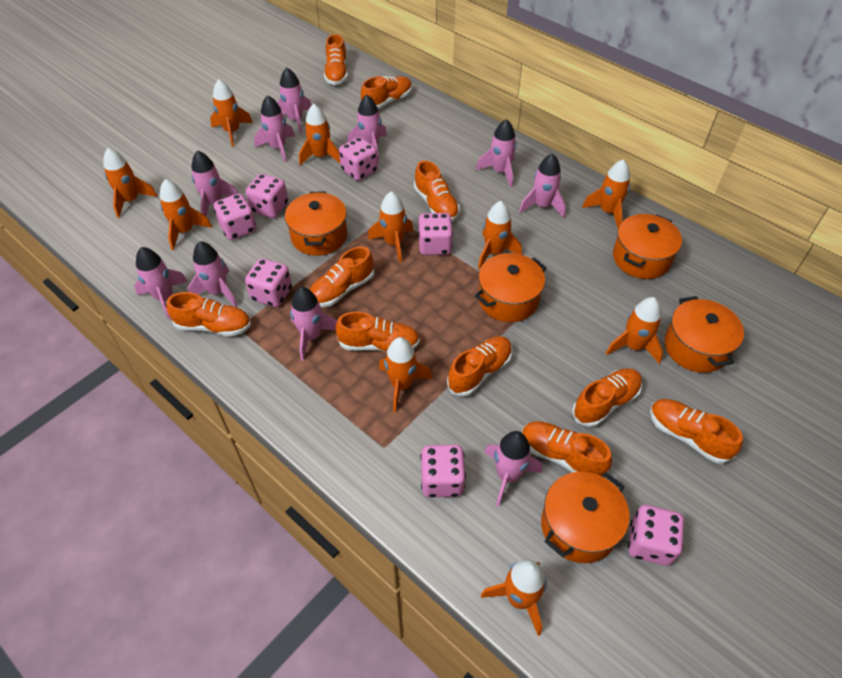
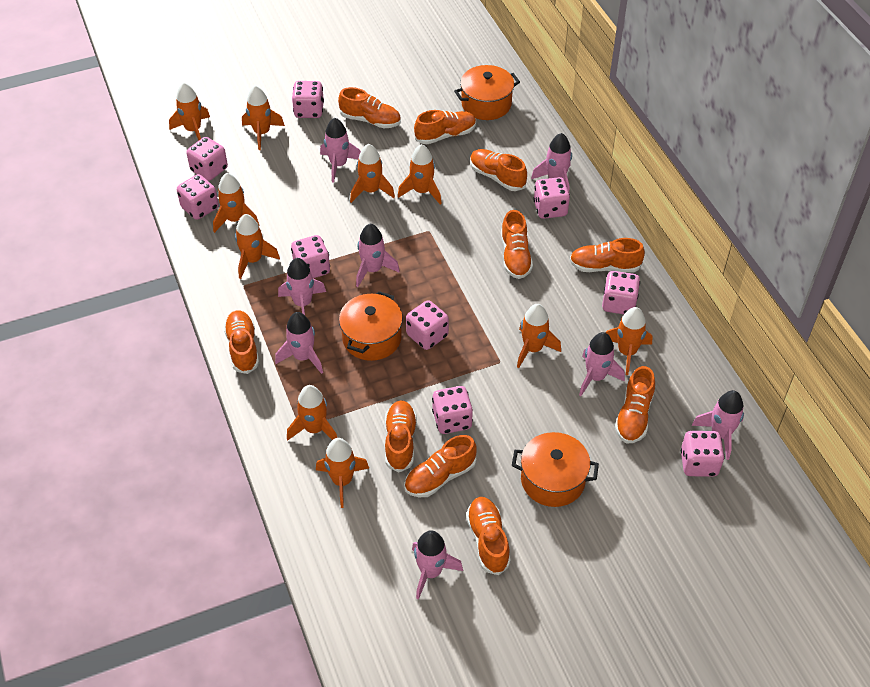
orange pot: [285,191,347,256] [475,253,547,322] [541,472,630,563] [613,214,682,279] [664,296,744,373] = 5 -> [339,291,403,361] [454,65,520,120] [512,432,599,507] = 3
pink dice: [214,194,256,240] [245,258,292,307] [246,174,288,218] [339,137,378,181] [418,213,453,255] [420,444,466,497] [628,505,684,566] = 7 -> [177,174,219,220] [186,137,228,181] [291,235,330,278] [292,81,324,118] [406,300,449,350] [432,386,473,434] [533,177,570,219] [602,271,640,314] [680,431,725,477] = 9
pink rocket: [134,247,188,319] [187,241,237,307] [191,151,238,216] [254,95,295,162] [277,68,312,133] [290,287,337,361] [347,95,387,162] [476,119,517,187] [484,431,542,507] [519,153,566,217] = 10 -> [275,312,323,374] [278,258,326,315] [320,118,361,183] [356,224,400,287] [412,530,463,600] [531,133,572,192] [579,332,625,396] [692,390,744,460] = 8

